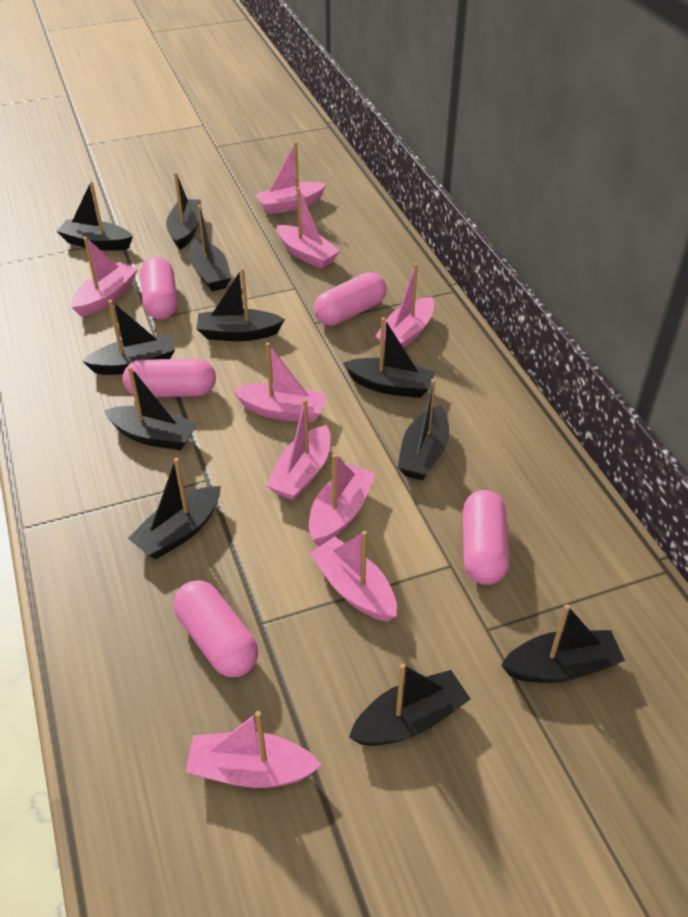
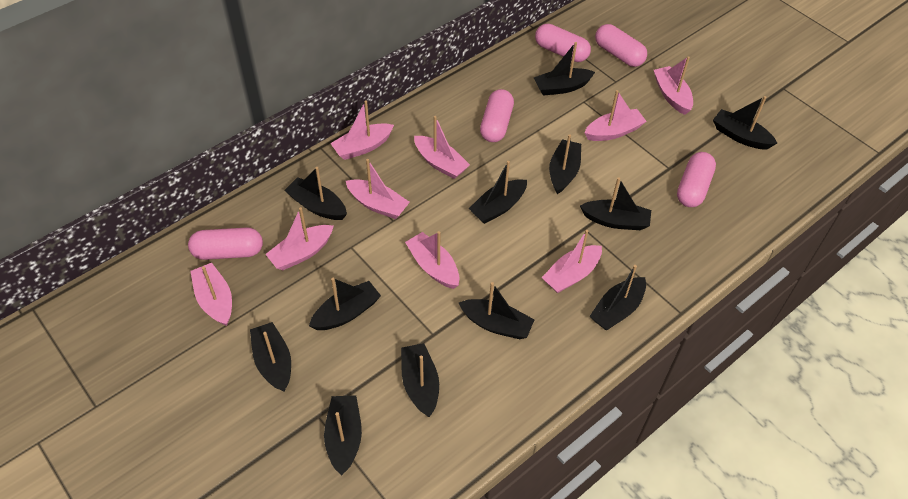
black boat: [56,181,133,251] [82,300,175,375] [104,366,198,450] [128,458,221,559] [166,172,201,250] [189,205,231,291] [196,268,285,341] [343,317,435,398] [349,663,470,746] [397,379,449,480] [501,604,625,683] = 11 -> [250,322,291,392] [284,167,347,220] [309,278,381,330] [324,395,362,476] [401,343,439,417] [459,282,535,339] [469,161,527,224] [534,42,595,96] [549,134,581,194] [580,177,651,230] [590,265,646,330] [713,96,777,149] = 12

